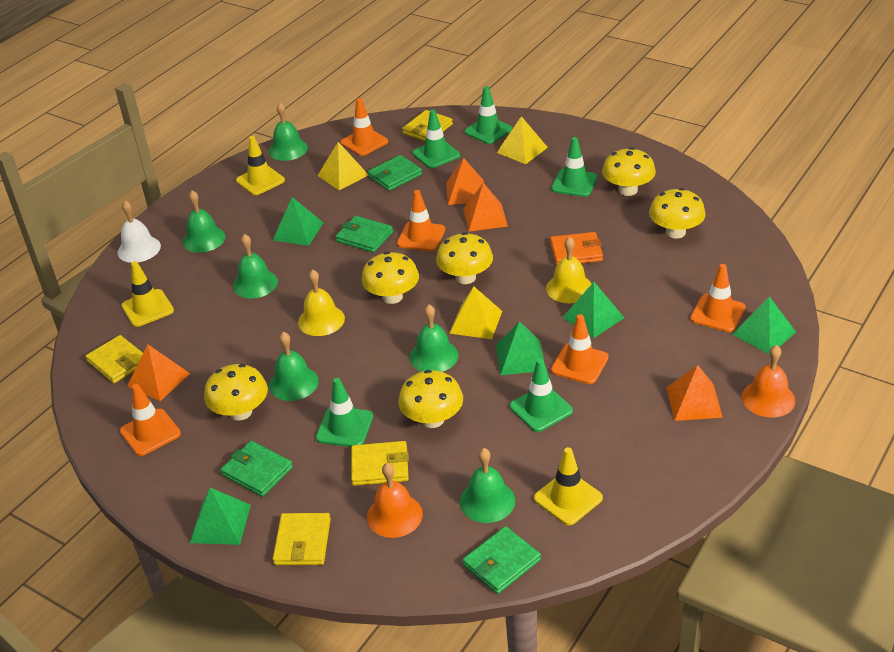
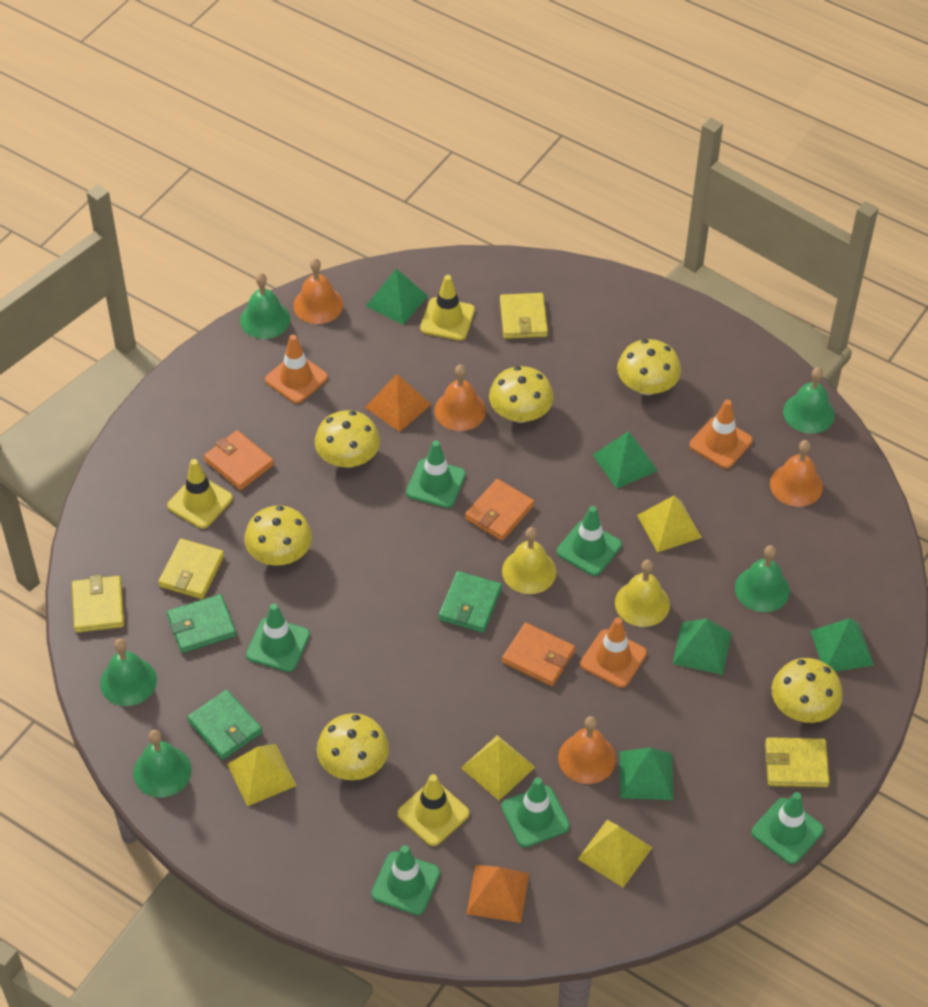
green bell: [183,190,226,253] [233,234,278,299] [269,103,308,161] [269,332,319,401] [410,305,459,372] [460,448,515,523] = 6 -> [100,639,157,706] [133,730,192,798] [240,273,290,339] [735,545,790,612] [783,367,835,434] = 5
green traffic cone: [316,378,373,447] [412,110,460,168] [464,86,512,144] [510,359,573,432] [551,137,598,197] = 5 -> [246,603,310,672] [371,845,440,915] [406,440,466,508] [501,777,570,848] [557,506,622,576] [752,792,824,864] = 6
green wallet: [221,441,293,497] [335,216,393,253] [368,155,422,191] [463,526,541,594] = 4 -> [167,594,236,653] [187,690,262,760] [439,571,502,633] = 3
orange bell: [367,463,423,538] [742,345,795,417] = 2 -> [293,258,343,324] [434,365,486,431] [558,716,616,784] [770,440,823,507] = 4
orange pyramid: [127,345,190,401] [446,158,484,205] [463,183,508,232] [667,365,723,421] = 4 -> [365,374,431,432] [467,865,529,923] = 2
orange traffic cone: [120,384,181,456] [341,98,388,156] [397,190,445,251] [551,314,609,384] [690,264,746,332] = 5 -> [265,335,328,404] [580,617,647,688] [689,399,753,469] = 3
orange wallet: [550,232,603,265] = 1 -> [204,430,274,490] [465,479,534,541] [502,623,575,686] = 3
white bell: [117,201,161,263] = 1 -> none = 0
yellow pyramid: [317,142,368,190] [449,286,502,339] [497,116,548,164] = 3 -> [227,744,297,806] [461,735,535,800] [578,820,653,888] [637,496,702,552] = 4

